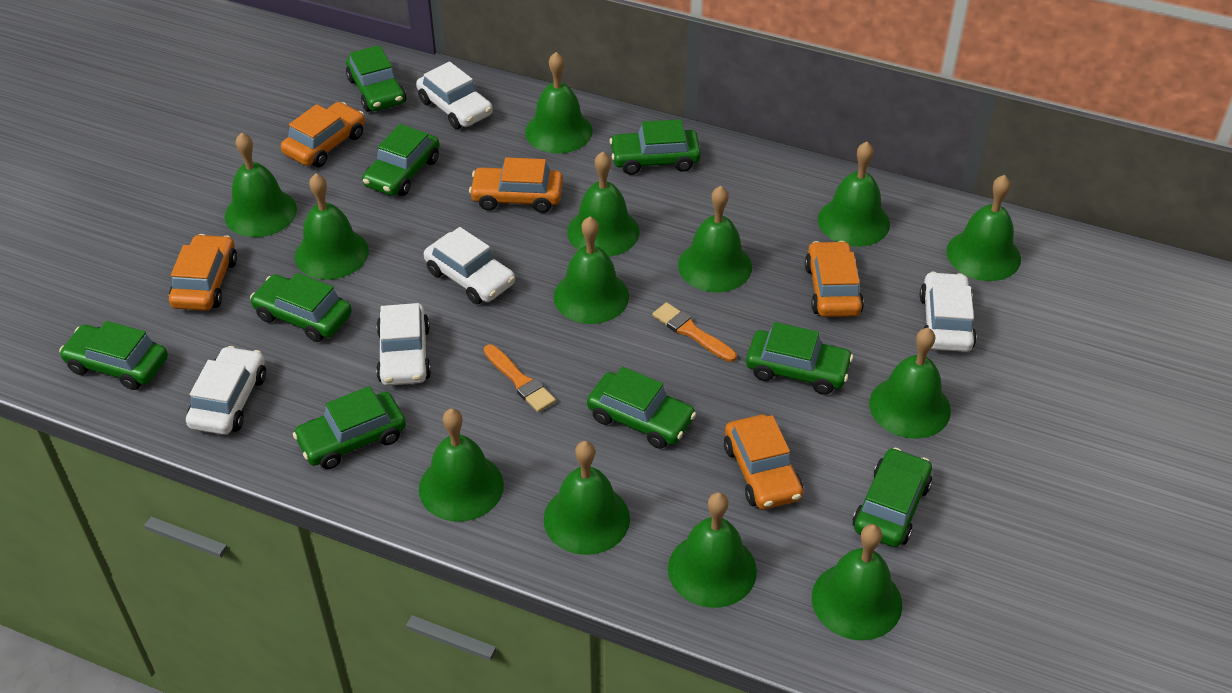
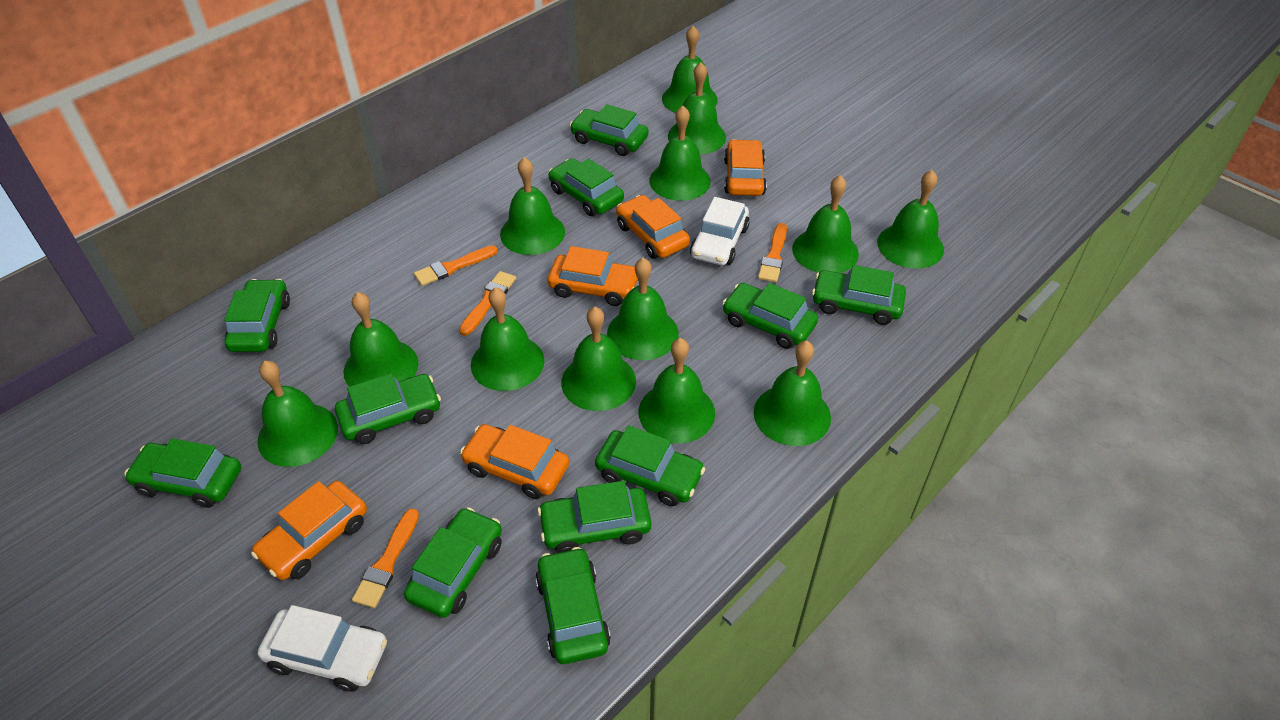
green car: [59,321,168,390] [250,273,352,342] [293,386,406,469] [346,45,406,112] [362,124,439,196] [587,367,696,449] [609,119,701,175] [746,322,853,395] [853,448,932,547] = 9 -> [124,438,241,508] [224,279,290,352] [335,373,441,444] [404,507,502,618] [535,547,611,664] [538,481,651,553] [549,158,624,216] [570,104,648,156] [595,425,705,506] [722,283,818,349] [812,265,906,325] = 11
orange brush: [484,345,556,412] [652,302,737,362] = 2 -> [352,508,419,608] [414,246,498,286] [459,271,516,336] [758,223,787,282] = 4
white car: [186,346,266,435] [376,303,431,386] [416,62,493,129] [424,227,515,304] [919,272,977,352] = 5 -> [258,605,387,692] [690,197,750,265] = 2

